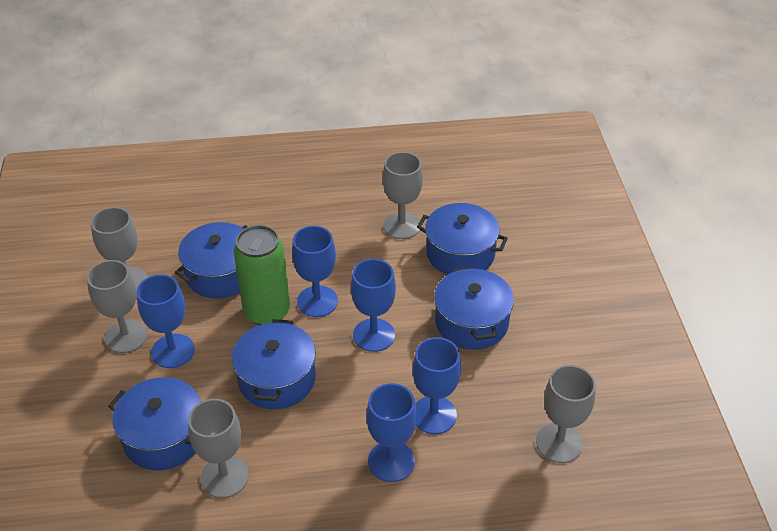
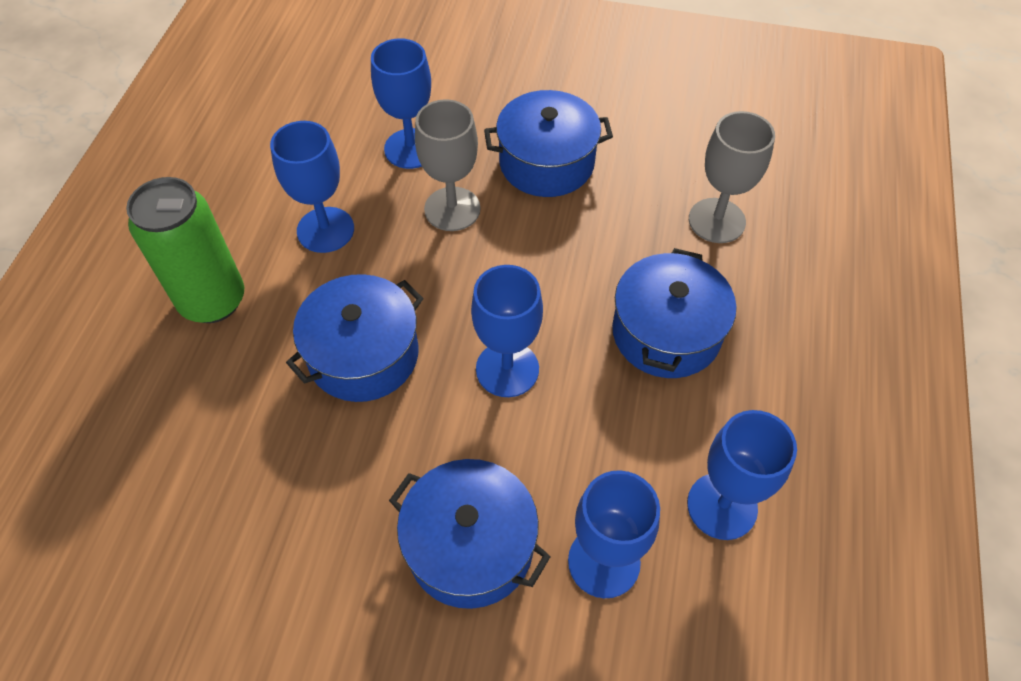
blue pot: [108,377,201,470] [175,222,248,299] [232,319,316,409] [417,203,508,275] [434,266,514,350] = 5 -> [286,274,424,402] [389,459,551,609] [484,90,613,197] [612,248,736,378] = 4
grey goblet: [87,260,148,353] [91,207,148,295] [188,399,249,498] [383,152,423,239] [536,365,596,463] = 5 -> [415,99,480,231] [689,111,775,243] = 2

